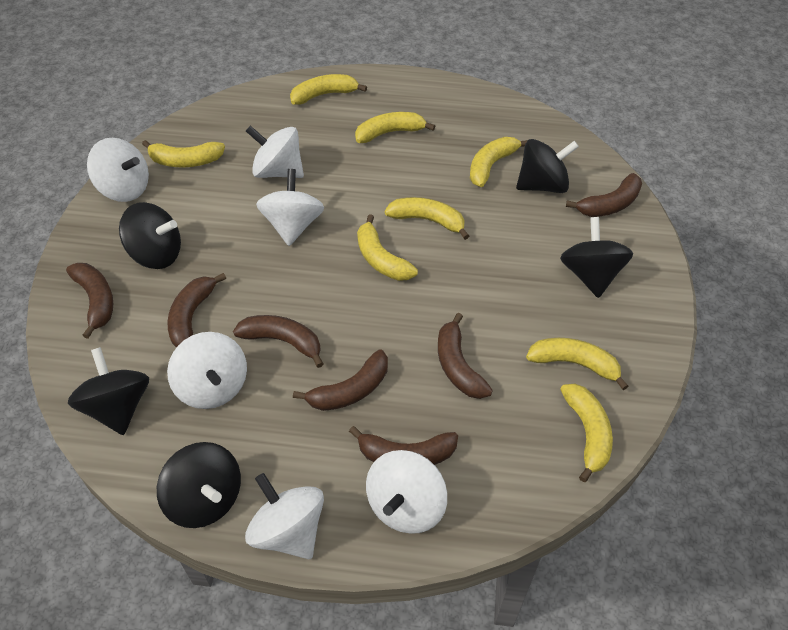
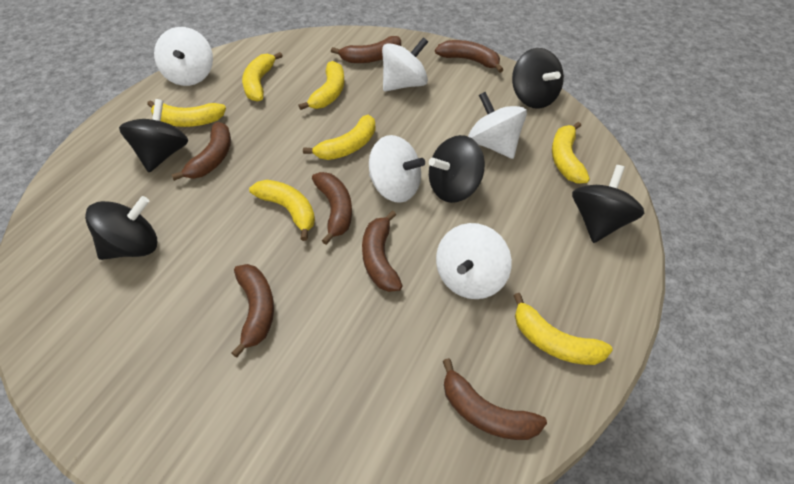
white spinning top: [87,138,149,202] [167,332,247,409] [245,473,324,559] [246,126,304,178] [256,169,324,246] [366,450,447,534] = 6 -> [154,27,213,86] [369,135,425,203] [382,37,428,92] [436,223,512,299] [468,92,527,159] = 5
yellow banana: [142,140,225,167] [290,74,367,105] [355,112,435,143] [357,214,418,281] [385,197,469,240] [470,137,528,187] [526,338,628,390] [560,384,613,482] = 8 -> [147,100,226,127] [242,52,283,102] [249,180,315,241] [298,61,344,110] [303,115,376,160] [513,293,613,365] [552,122,590,184] = 7

